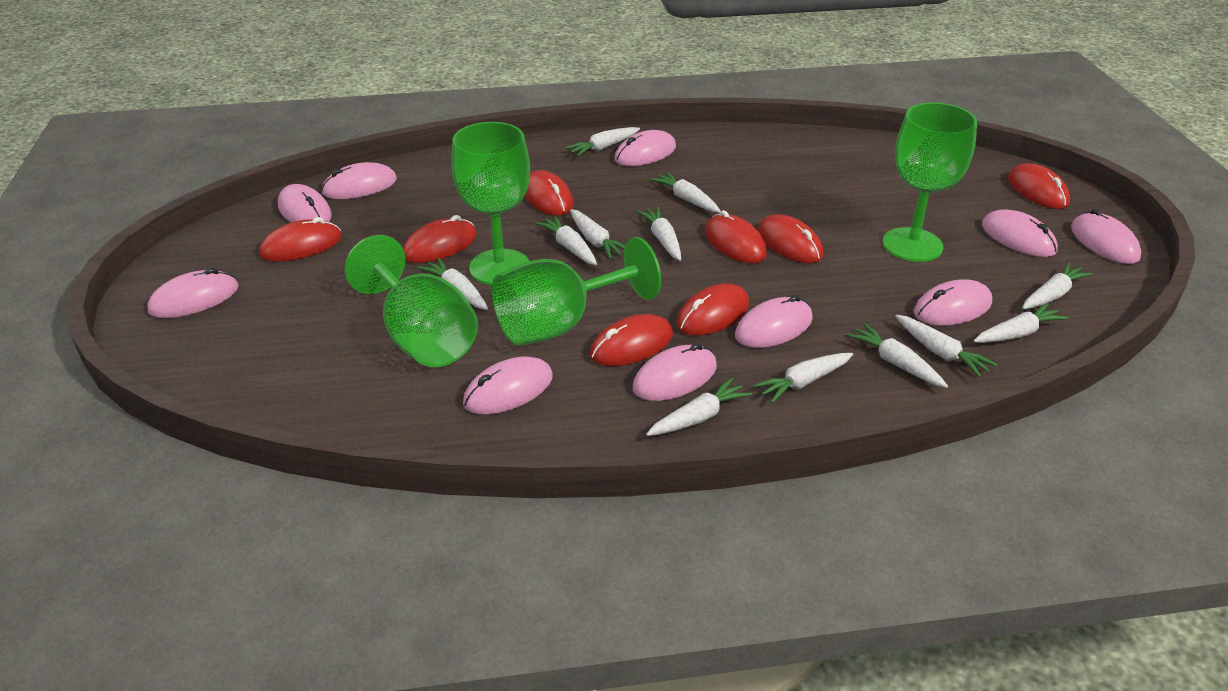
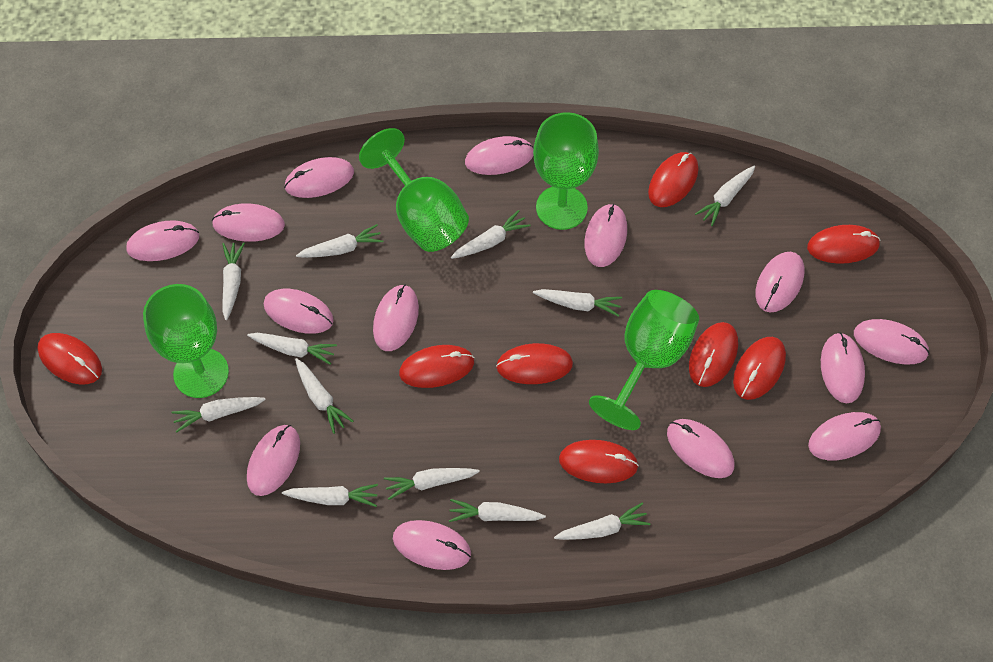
pink mouse: [147,268,239,318] [278,184,332,222] [321,162,397,199] [463,357,553,414] [614,130,676,166] [633,343,717,401] [735,295,813,348] [914,279,992,326] [982,209,1058,257] [1071,209,1141,264] = 10 -> [126,220,199,261] [212,203,285,242] [247,425,300,496] [264,289,334,334] [284,157,354,198] [373,284,419,351] [393,520,471,570] [465,136,534,175] [584,204,627,267] [667,419,735,478] [755,252,804,312] [808,412,881,460] [821,333,865,403] [854,319,930,364] = 14

